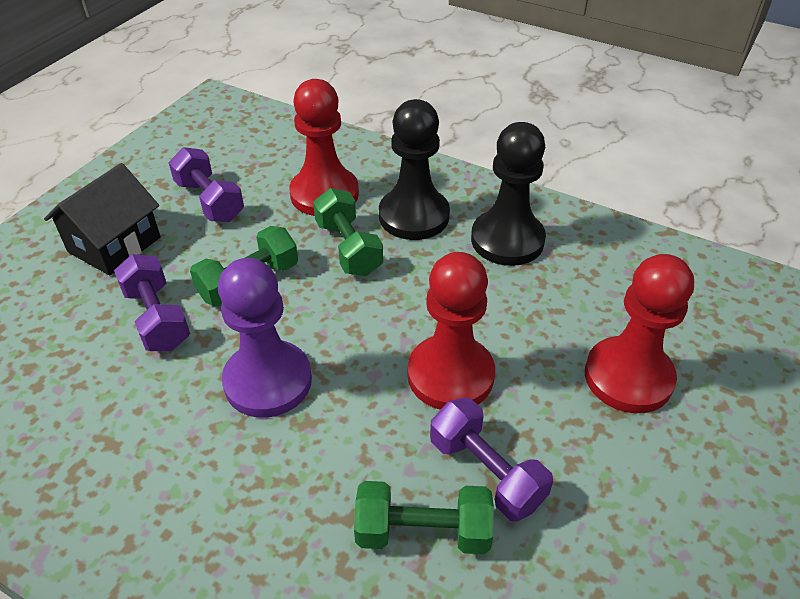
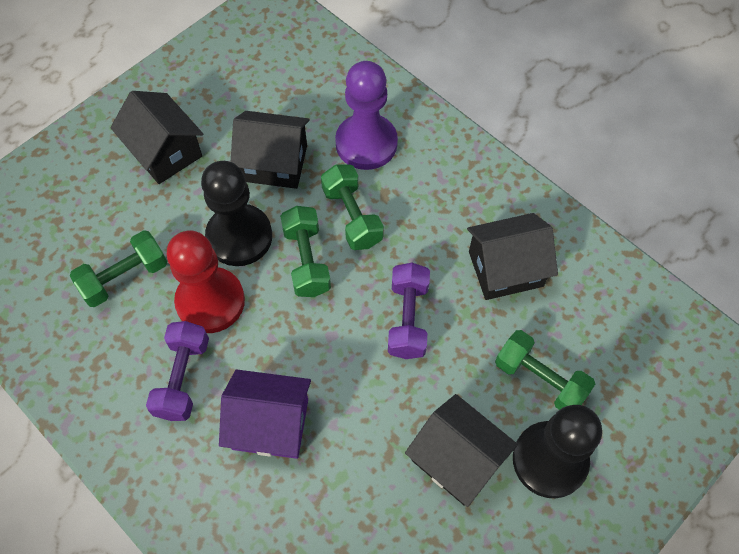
black house: [44,163,160,276] = 1 -> [110,91,203,184] [231,111,310,189] [405,394,518,507] [467,213,558,300] = 4
green dumbbell: [190,226,298,306] [313,188,383,276] [354,481,494,554] = 3 -> [69,230,167,307] [280,206,331,297] [321,164,384,250] [495,330,595,410] = 4
purple dumbbell: [114,254,190,351] [169,147,244,222] [430,398,553,522] = 3 -> [146,321,209,421] [388,263,430,359] = 2
purple house: none = 0 -> [219,369,311,459] = 1
red pawn: [289,79,359,216] [407,252,495,410] [585,254,694,413] = 3 -> [167,231,245,333] = 1

